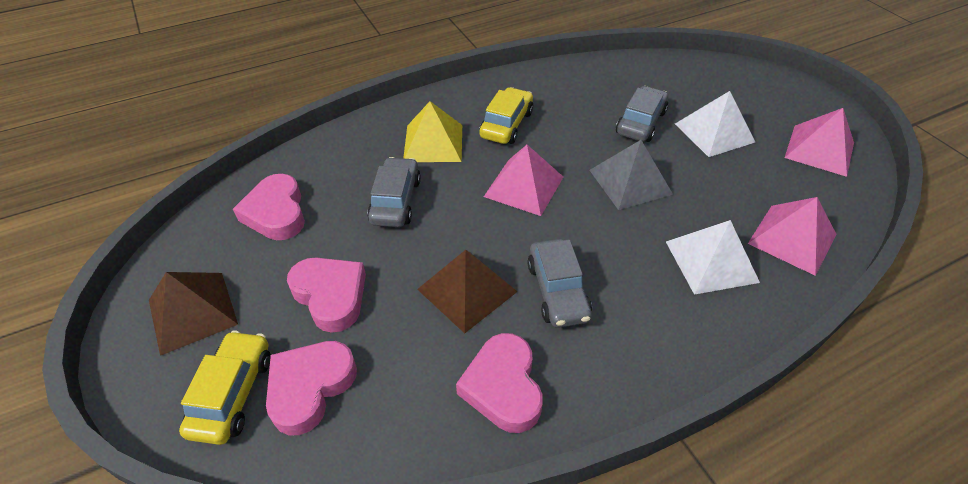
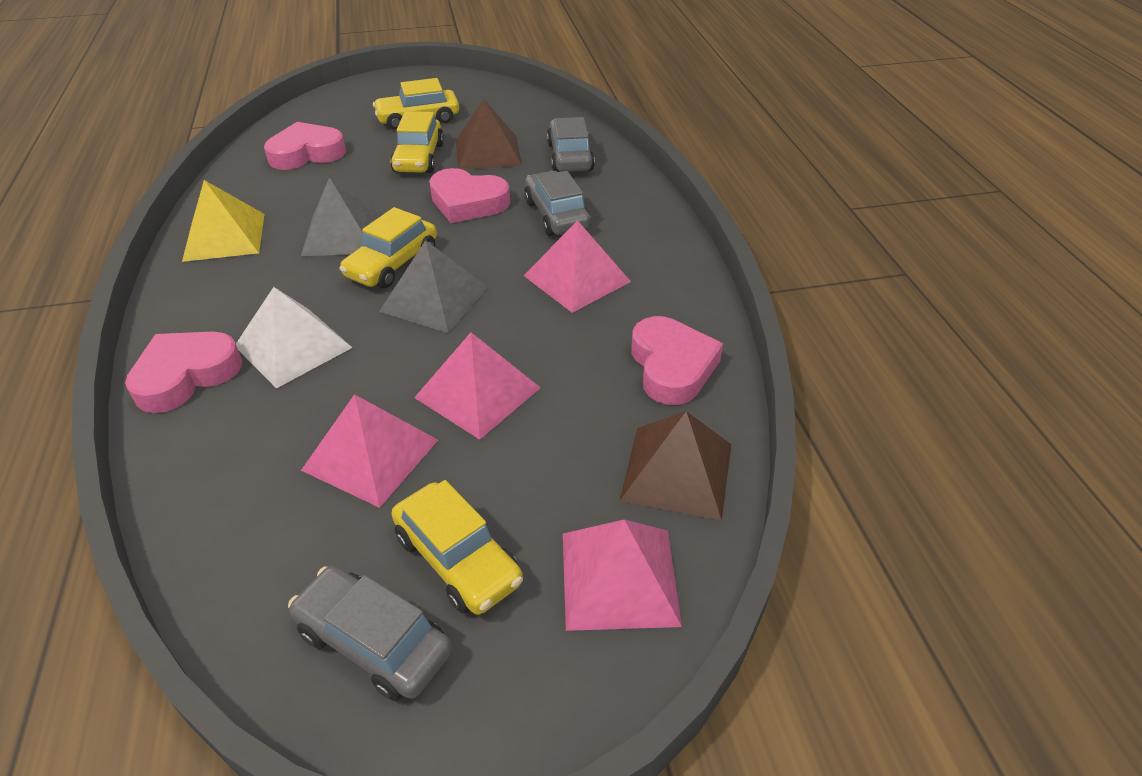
grey pyramid: [590,140,673,210] = 1 -> [301,177,383,256] [379,240,488,333] = 2
pink pyramid: [484,145,563,216] [748,197,837,276] [785,108,854,177] = 3 -> [301,394,438,508] [414,332,541,440] [524,220,631,313] [563,520,682,631] = 4
white pyramid: [666,220,760,295] [675,91,755,157] = 2 -> [236,287,353,389] = 1
yellow car: [179,330,271,445] [479,87,533,144] = 2 -> [339,207,437,288] [373,78,459,130] [390,111,444,173] [392,480,523,615] = 4

